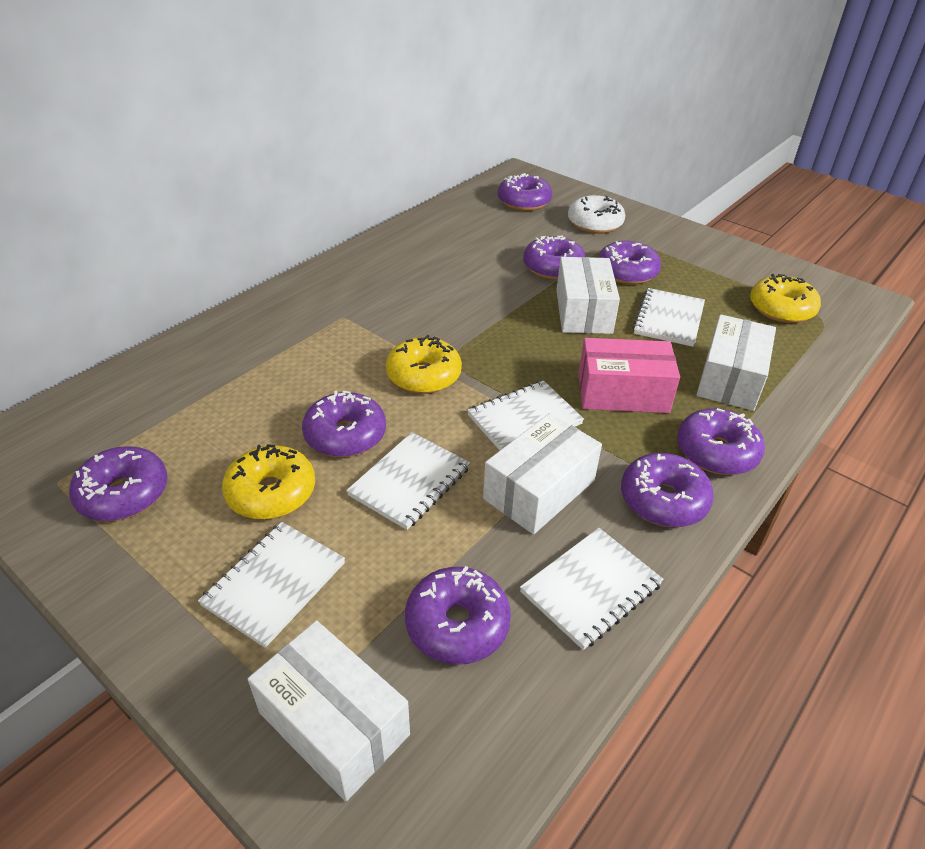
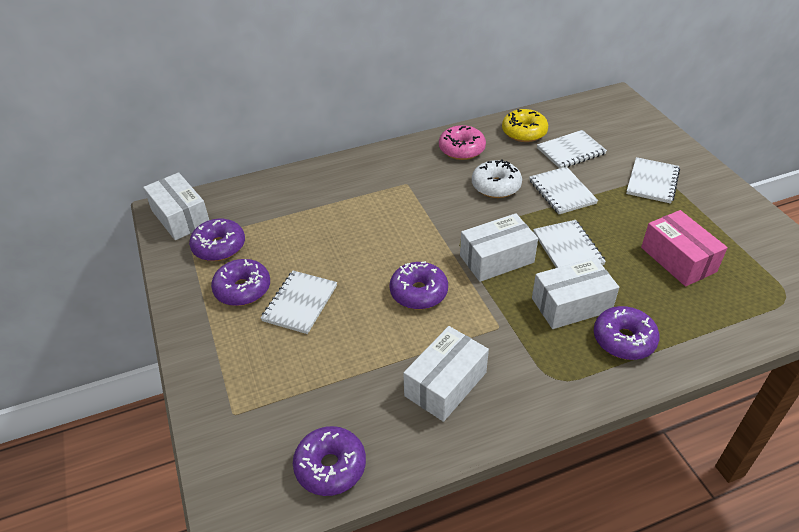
pink donut: none = 0 -> [439,125,486,160] = 1
purple donut: [69,446,168,521] [302,391,386,457] [405,566,511,665] [498,173,552,211] [523,236,586,280] [598,241,661,284] [621,453,714,527] [677,408,765,475] = 8 -> [189,219,245,261] [211,259,270,306] [293,426,366,496] [390,261,448,309] [594,306,660,360] = 5
yellow donut: [222,444,315,520] [386,335,462,394] [750,274,821,323] = 3 -> [502,109,548,142] = 1

